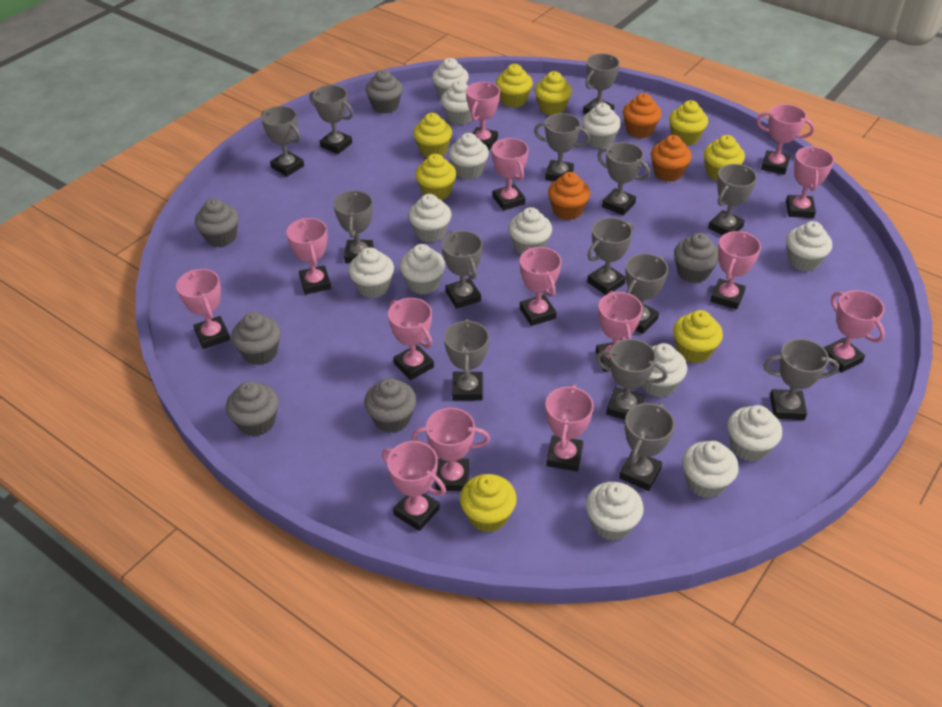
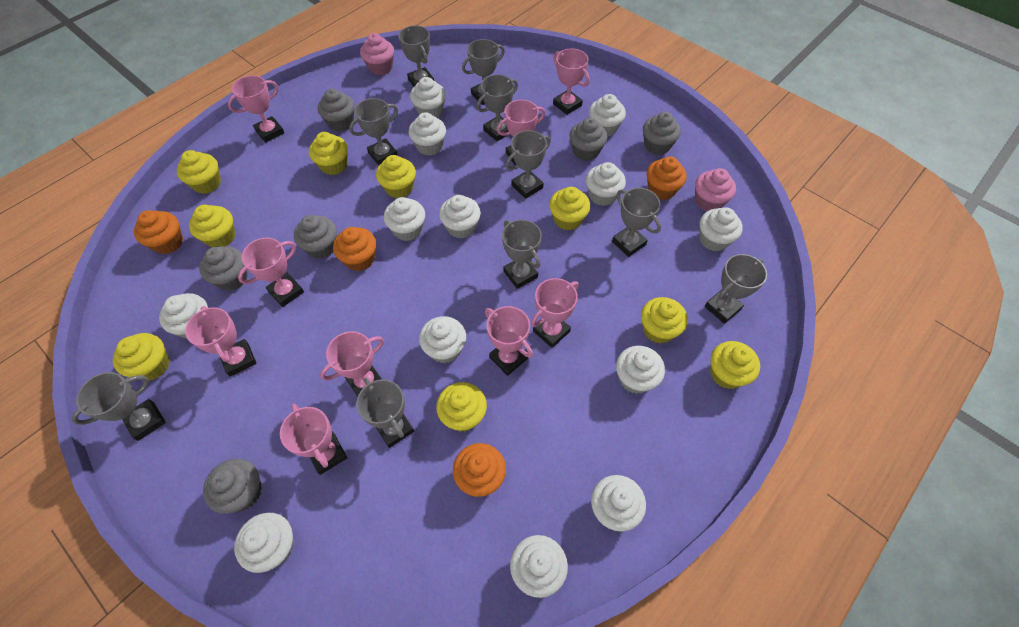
grey trophy: [261,106,304,177] [310,85,354,154] [333,190,374,263] [442,231,483,309] [444,319,489,400] [534,113,590,181] [583,53,620,114] [587,217,634,295] [596,339,668,420] [597,142,651,216] [619,403,675,491] [625,253,668,334] [708,164,757,235] [763,339,839,420] = 14 -> [72,372,166,441] [349,98,398,166] [356,378,414,448] [398,26,434,87] [462,39,505,105] [477,74,518,141] [502,220,542,289] [506,130,551,199] [612,188,661,257] [704,254,767,324] = 10
orange cupcake: [548,172,590,220] [623,93,662,138] [651,135,692,182] = 3 -> [134,210,183,254] [333,227,376,271] [453,443,506,497] [647,156,687,200] = 4
pink cupcake: none = 0 -> [360,33,394,75] [695,168,736,211] = 2
pink trophy: [176,269,230,349] [286,218,331,294] [382,441,446,531] [388,298,434,380] [412,408,490,491] [466,82,500,150] [492,138,528,211] [520,247,562,326] [545,384,594,472] [596,291,643,372] [710,231,761,310] [756,104,815,175] [786,146,834,218] [823,290,885,373] = 14 -> [185,306,257,376] [228,75,284,143] [238,238,304,307] [280,404,347,475] [320,331,384,396] [485,306,533,376] [497,100,545,165] [531,278,579,348] [553,48,590,115] = 9
yellow cupcake: [413,113,452,158] [415,154,457,200] [460,474,517,532] [496,64,533,108] [535,71,572,115] [669,100,708,146] [673,310,723,363] [704,135,745,180] = 8 -> [113,333,170,380] [177,150,221,194] [189,205,236,247] [309,132,348,175] [376,155,416,198] [436,382,487,432] [549,187,590,230] [641,297,688,344] [710,341,760,389] = 9

